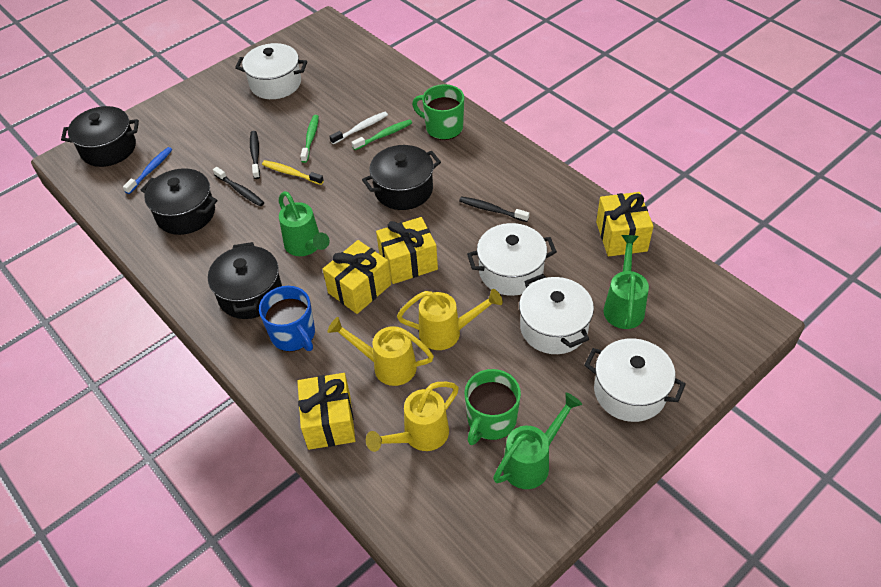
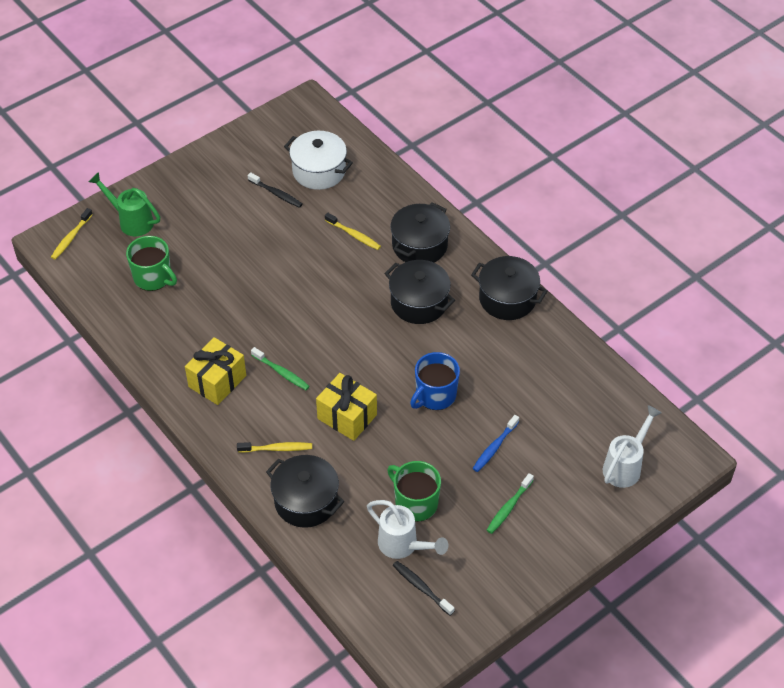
black toothbrush: [213,167,264,206] [250,131,260,179] [459,196,529,222] = 3 -> [248,172,303,208] [393,561,455,616] = 2
green watering can: [279,191,330,256] [493,393,582,489] [603,235,649,329] = 3 -> [88,172,160,236] = 1
white pot: [235,43,307,99] [467,223,557,296] [519,274,594,354] [584,338,686,422] = 4 -> [284,131,353,190] = 1
white toothbrush: [329,112,388,144] = 1 -> none = 0
white watering can: none = 0 -> [367,500,448,559] [603,405,662,488] = 2
yellow gift: [297,373,355,450] [323,240,391,314] [376,217,438,284] [596,192,654,256] = 4 -> [185,337,246,405] [316,373,377,441] = 2
yellow toothbrush: [262,160,324,185] = 1 -> [51,208,93,260] [237,442,312,453] [325,213,381,250] = 3
yellow watering can: [328,317,434,386] [366,382,459,452] [397,289,503,350] = 3 -> none = 0

